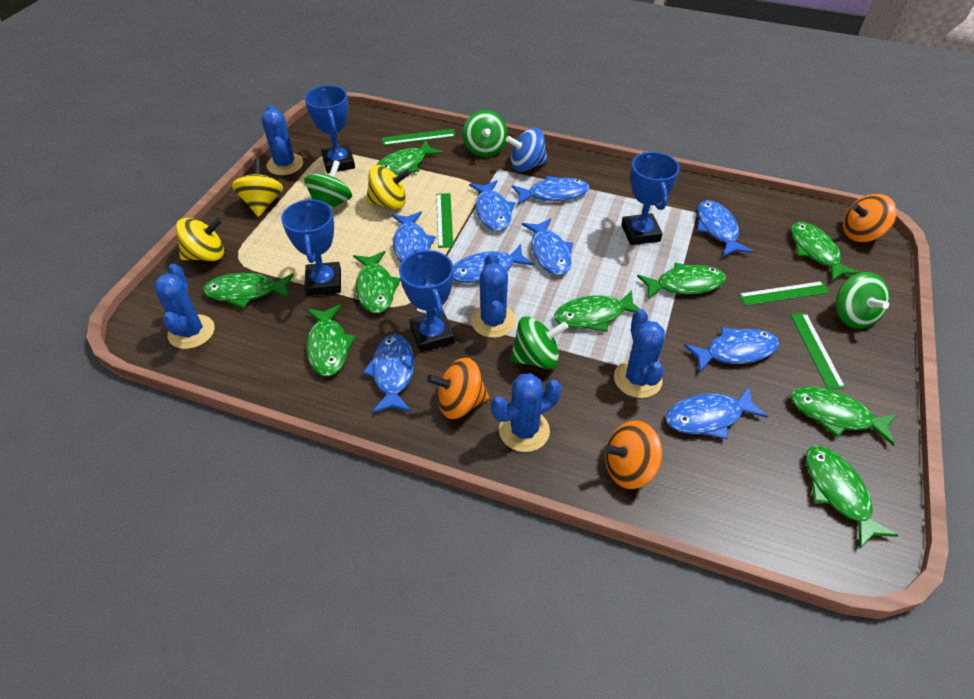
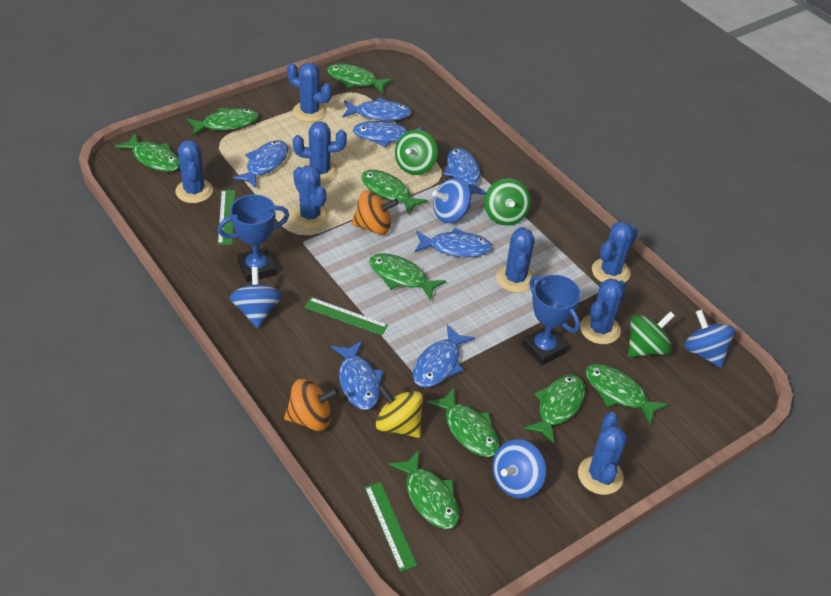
blue cactus: [154,264,215,349] [262,105,303,175] [471,253,516,338] [491,373,562,452] [614,309,665,398] = 5 -> [175,140,213,203] [287,62,332,122] [291,165,329,229] [293,121,347,183] [496,227,535,293] [578,412,627,495] [580,278,627,344] [592,221,638,282] = 8
blue fish: [363,334,414,413] [392,211,436,262] [453,244,534,283] [469,180,515,231] [512,176,589,205] [522,218,573,275] [665,387,768,439] [684,327,779,373] [697,200,753,257] = 9 -> [232,140,288,188] [331,341,384,410] [342,97,411,121] [353,121,423,147] [413,325,475,388] [414,228,492,257] [443,148,486,195] = 7
blue spinning top: [506,128,548,172] = 1 -> [230,267,282,328] [432,177,471,223] [492,439,546,499] [684,309,735,368] = 4
blue trophy: [281,199,341,296] [305,85,355,173] [399,250,455,352] [621,152,680,245] = 4 -> [218,195,289,282] [522,275,581,365] = 2
green ruler: [382,129,456,145] [436,193,453,248] [738,281,830,306] [790,313,845,390] = 4 -> [218,190,235,245] [304,297,388,336] [365,482,417,571] = 3
green spinning top: [304,160,352,209] [463,110,508,157] [509,316,569,369] [836,272,890,329] = 4 -> [395,130,438,175] [484,178,531,226] [628,311,675,357] = 3
orange spinning top: [427,358,489,419] [604,421,662,489] [843,194,896,242] = 3 -> [284,379,339,431] [352,191,399,235] = 2
yellow spinning top: [176,218,224,261] [232,159,283,217] [366,165,410,209] = 3 -> [376,384,423,438] = 1

